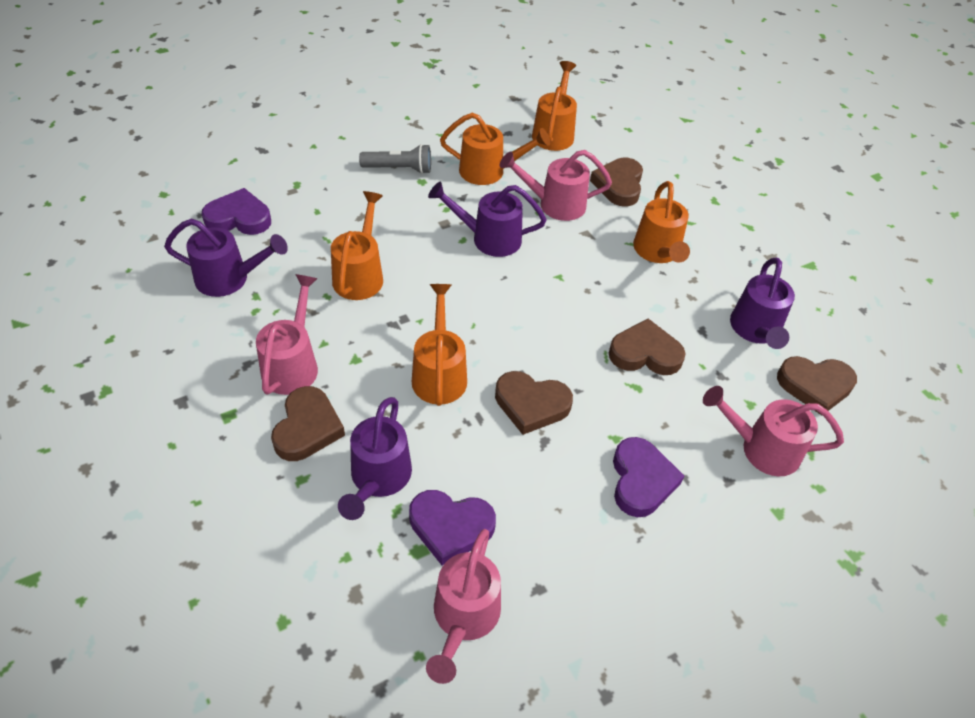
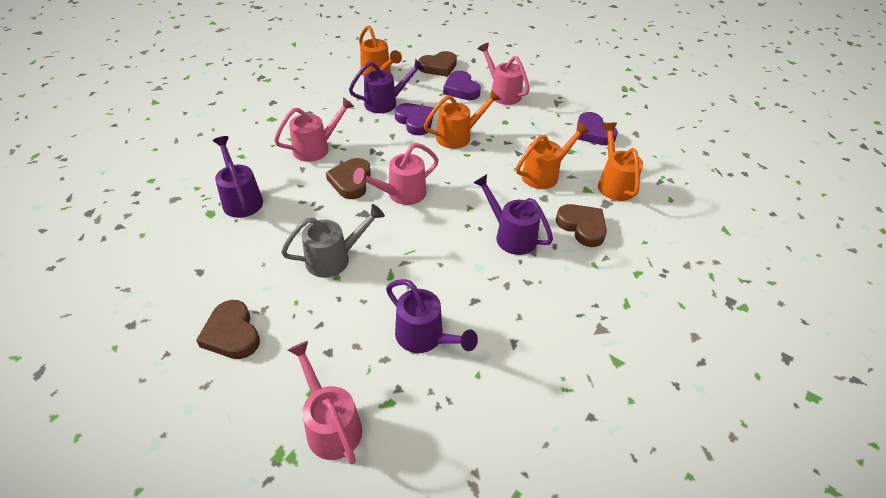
brown heart: [271,386,345,461] [495,371,573,435] [590,158,643,207] [609,319,686,375] [777,356,857,415] = 5 -> [196,300,260,359] [326,158,371,199] [418,51,457,77] [556,204,607,247] = 4
grey flashlight: [359,144,431,174] = 1 -> none = 0
grey watering can: none = 0 -> [281,204,385,278] = 1
orange watering can: [331,191,383,300] [412,284,467,406] [440,113,550,185] [532,61,577,151] [633,181,690,263] = 5 -> [359,26,402,76] [424,90,501,149] [516,122,589,189] [598,122,643,201] = 4

